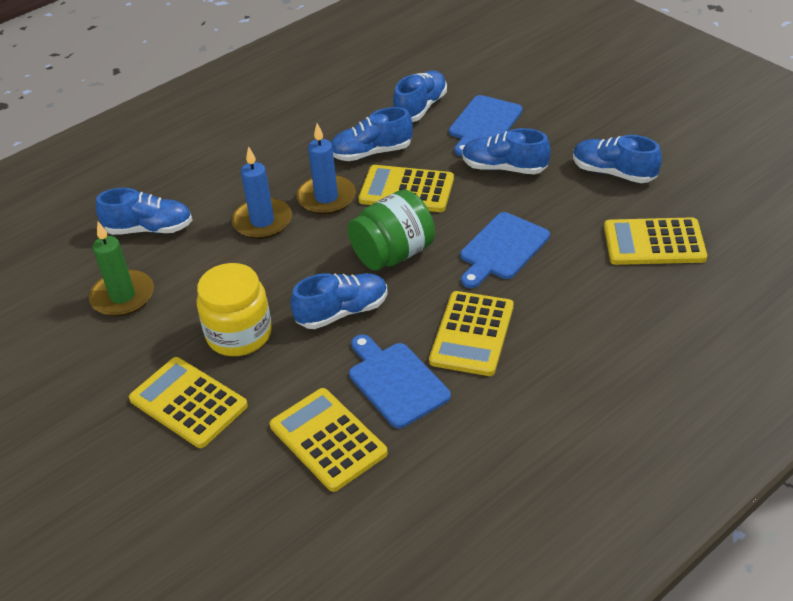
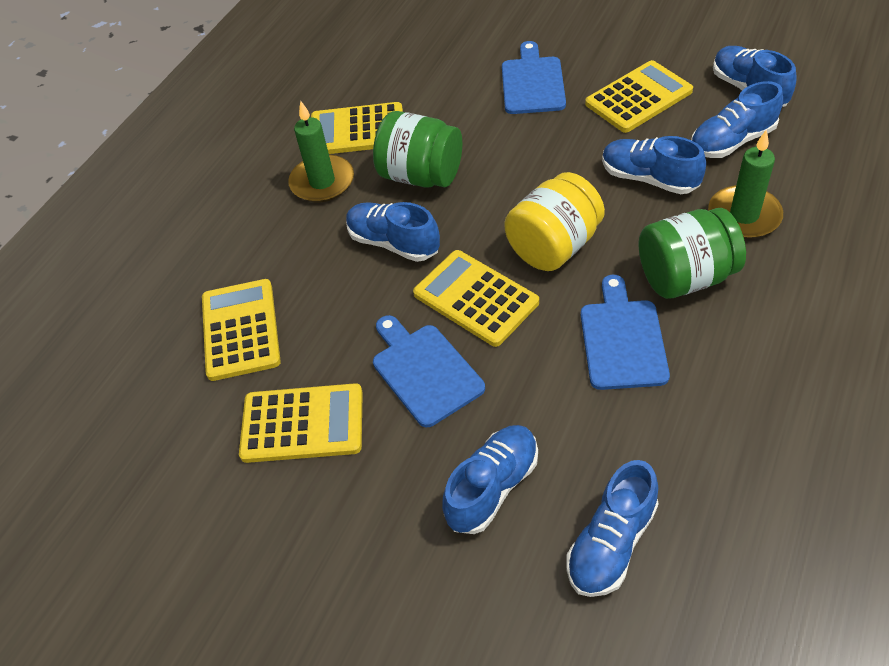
blue candle: [231,146,292,239] [297,123,356,215] = 2 -> none = 0
green candle: [89,222,154,317] = 1 -> [288,101,354,202] [708,129,783,239] = 2
green jar: [348,189,435,271] = 1 -> [373,111,462,188] [639,208,746,299] = 2

